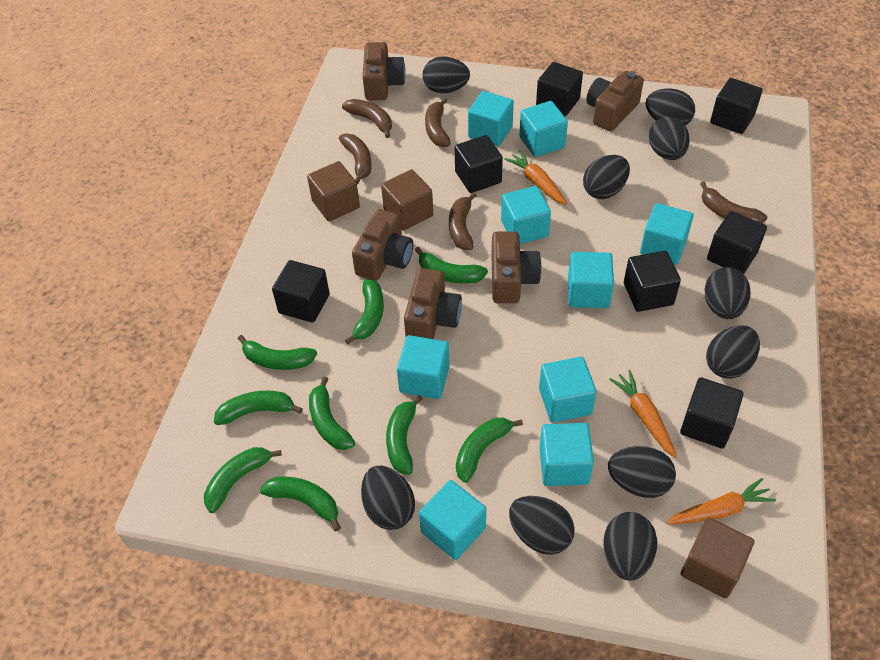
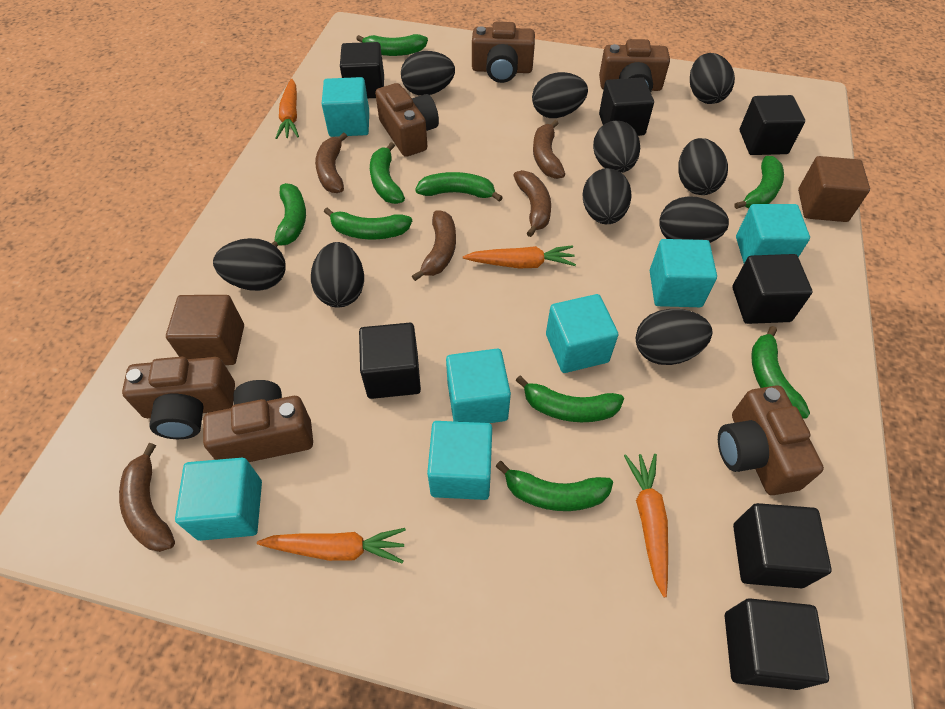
brown camera: [352,209,413,281] [363,42,406,100] [404,268,462,339] [492,231,542,303] [586,71,644,131] = 5 -> [122,357,235,439] [203,380,313,462] [375,83,439,157] [472,22,535,83] [599,39,670,92] [718,385,824,495] = 6
brown cube: [307,161,360,222] [381,169,433,231] [681,517,754,598] = 3 -> [166,295,244,365] [798,156,870,222] = 2
orange carrot: [505,150,567,205] [609,370,677,458] [666,478,776,525] = 3 -> [257,528,406,564] [276,79,299,139] [463,245,576,268] [624,454,668,598] = 4
turquoise cube: [397,335,450,399] [419,480,486,560] [468,91,514,146] [501,186,551,244] [519,101,568,157] [539,357,597,423] [539,423,594,486] [568,252,614,308] [640,203,694,264] = 9 -> [175,458,262,541] [322,77,369,137] [427,421,492,500] [446,349,511,423] [546,294,618,373] [650,239,717,307] [736,204,810,263] = 7

